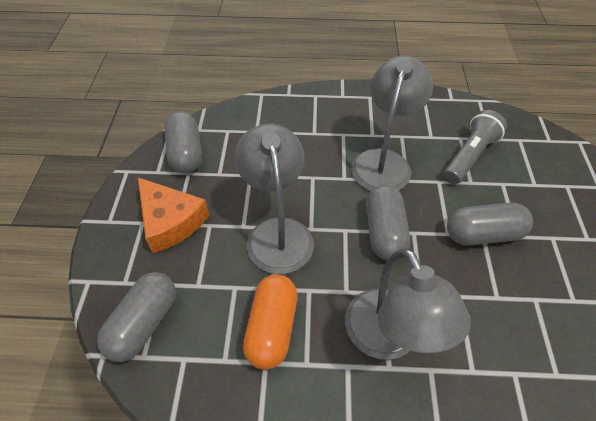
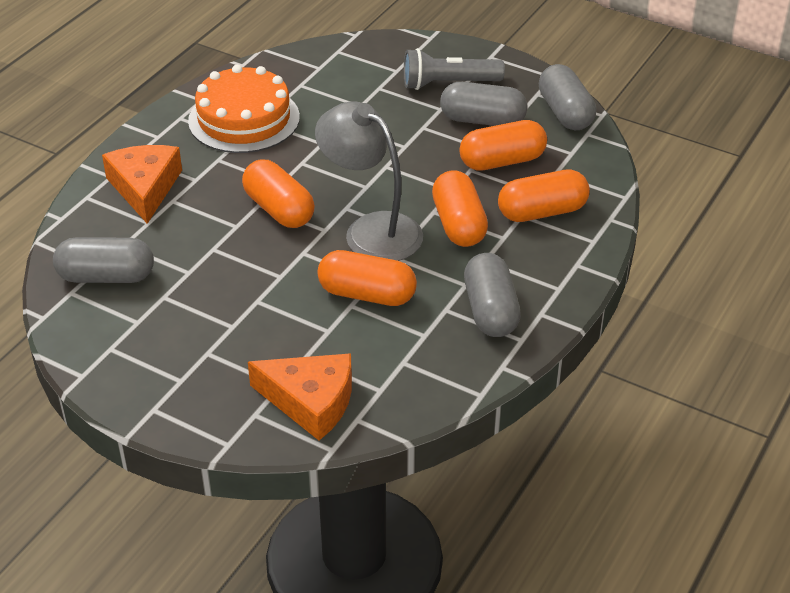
grey lamp: [234,124,314,274] [345,248,471,360] [351,56,433,191] = 3 -> [315,101,423,261] = 1
orange cake: none = 0 -> [188,65,300,153] = 1
orange capsule: [243,274,297,370] = 1 -> [242,159,315,228] [318,250,417,306] [432,170,488,247] [459,120,547,171] [498,169,590,222] = 5
orange cheese: [138,178,209,253] = 1 -> [102,145,182,224] [248,353,352,440] = 2

